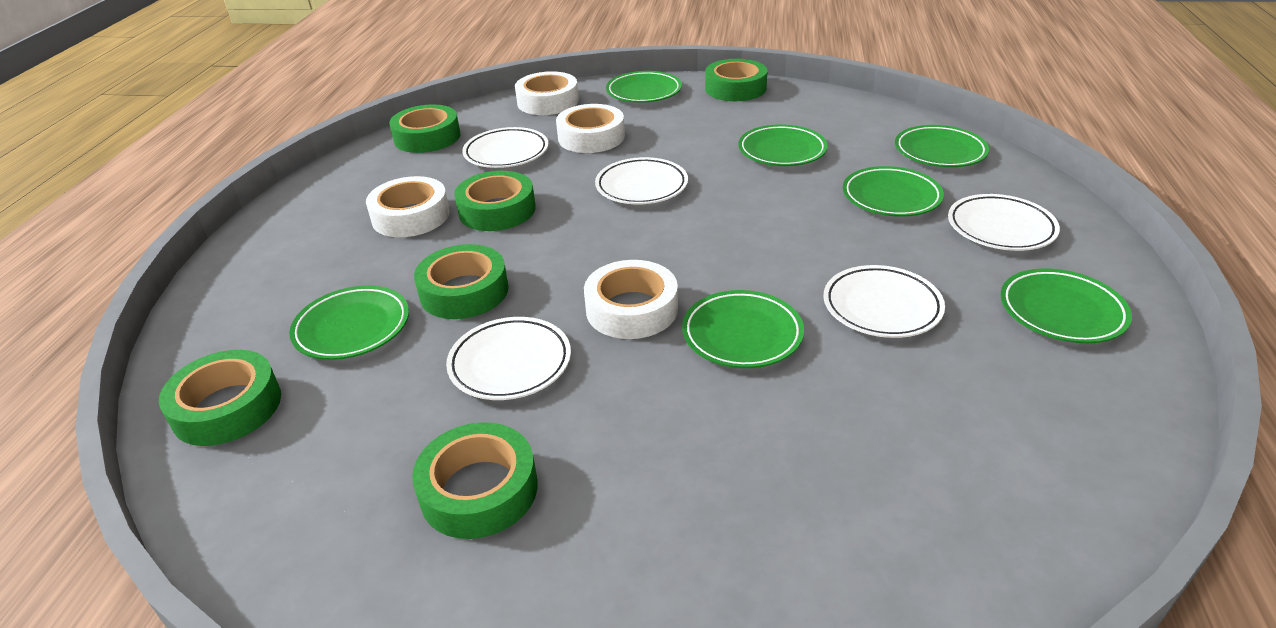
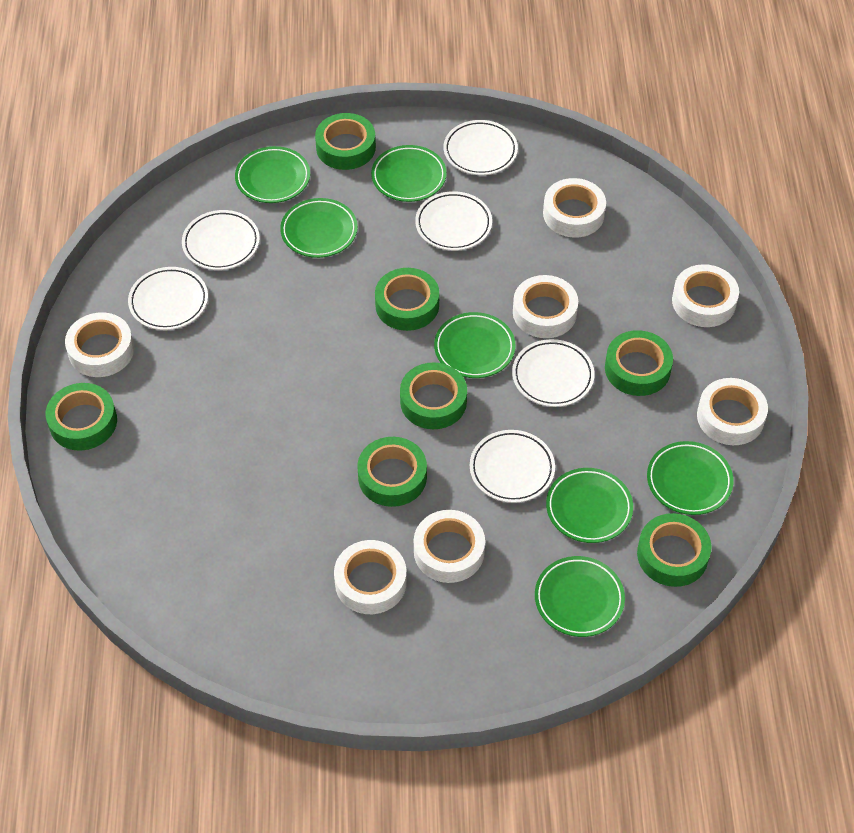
green tape: [159,350,281,446] [389,104,460,153] [412,422,538,539] [414,244,509,319] [454,171,536,231] [705,59,767,101] = 6 -> [46,383,117,451] [315,113,376,170] [357,437,427,507] [375,268,439,331] [400,362,467,429] [605,330,673,396] [637,513,712,587] = 7
white plate: [446,317,571,400] [462,127,549,168] [595,157,688,204] [824,265,945,338] [948,194,1060,251] = 5 -> [128,267,208,330] [182,210,260,270] [415,191,492,251] [444,120,518,175] [470,430,555,503] [512,339,595,407] = 6
white tape: [366,176,450,237] [515,71,579,115] [556,104,625,153] [584,260,678,339] = 4 -> [65,312,134,377] [334,540,407,614] [414,510,485,583] [513,275,578,338] [543,178,606,238] [672,264,739,327] [697,378,768,445] = 7

